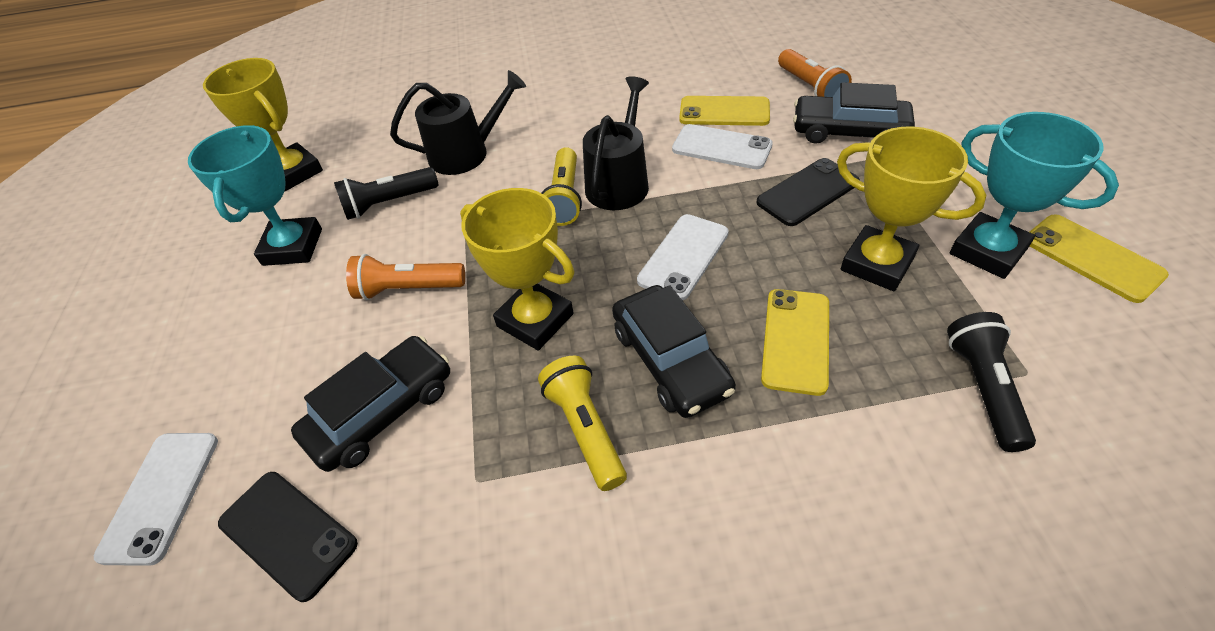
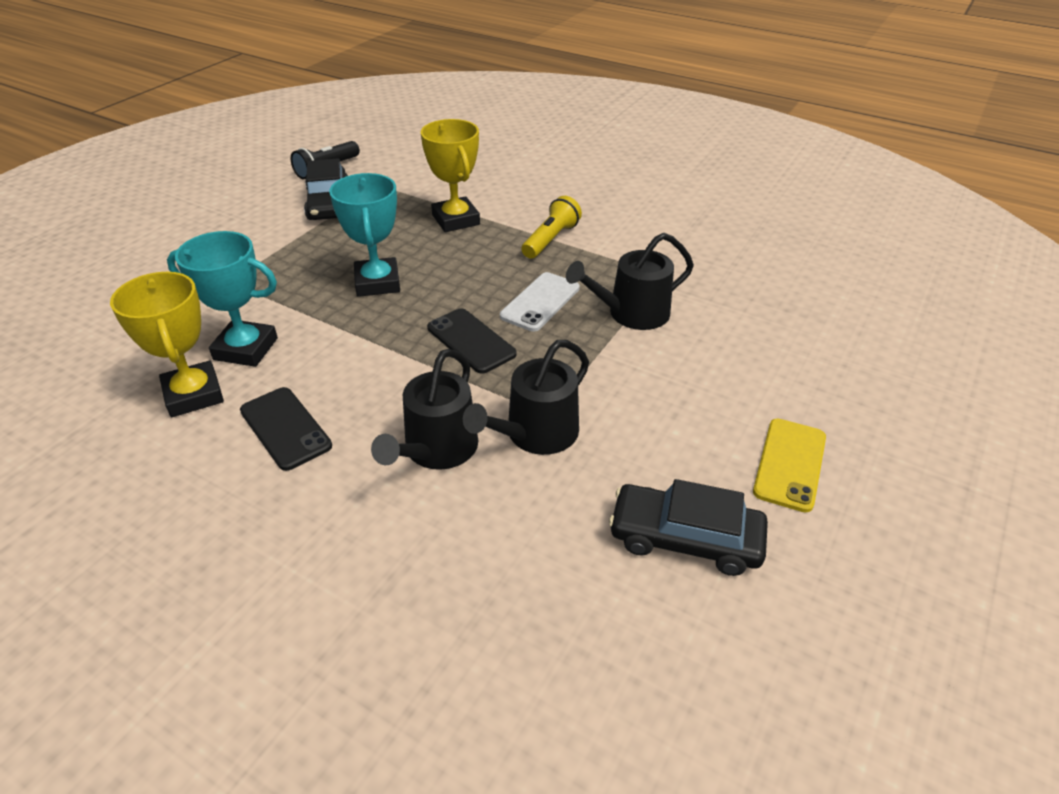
black car: [291,336,450,472] [612,285,736,418] [793,82,915,144] = 3 -> [304,158,348,220] [609,479,768,576] = 2
black flashlight: [334,167,439,220] [947,312,1036,452] = 2 -> [291,141,360,179] = 1
black watering can: [390,70,526,175] [583,76,649,210] = 2 -> [371,349,478,470] [463,340,589,455] [566,233,694,330] = 3
orange flashlight: [346,254,465,300] [778,49,852,97] = 2 -> none = 0
white phone: [94,433,218,566] [637,214,729,301] [672,124,773,169] = 3 -> [500,272,580,332] = 1
yellow flashlight: [538,356,627,491] [542,147,582,226] = 2 -> [521,196,582,259] = 1
yellow phone: [679,96,770,126] [761,289,829,396] [1030,214,1169,303] = 3 -> [753,419,826,513] = 1
yellow trophy: [203,58,323,192] [460,188,574,351] [837,126,986,291] = 3 -> [110,272,224,417] [421,119,480,232] = 2

